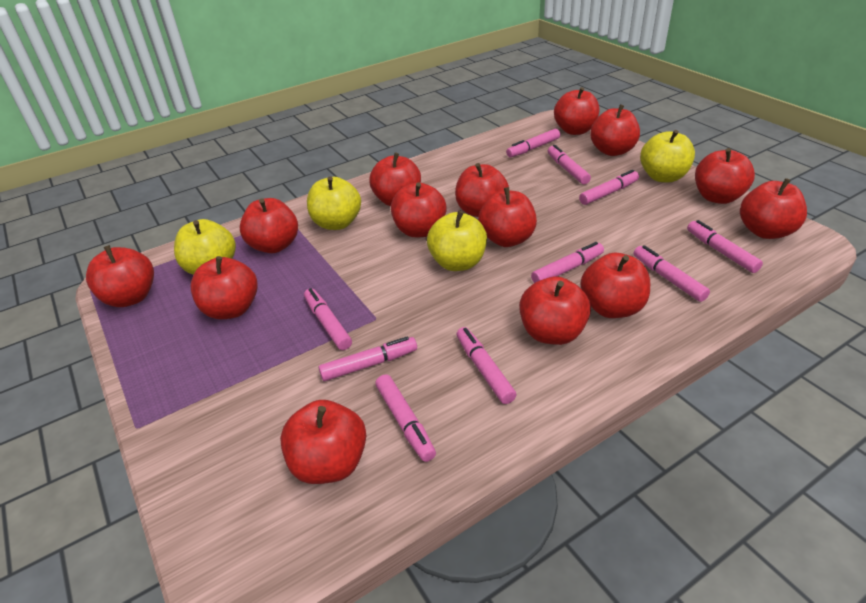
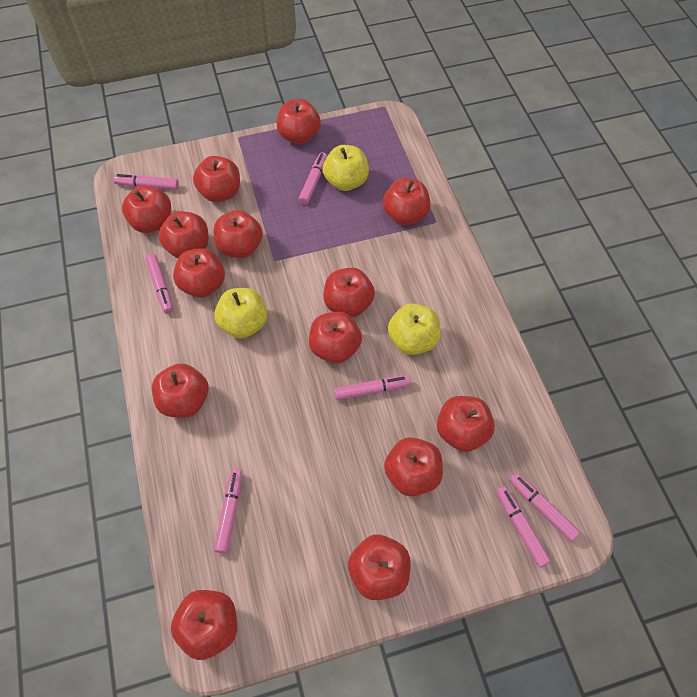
pink marker: [304,288,352,350] [319,336,417,381] [375,374,436,462] [456,327,516,404] [506,129,560,157] [531,242,604,283] [548,145,591,184] [579,170,639,205] [634,245,710,302] [687,220,763,273] = 10 -> [114,174,179,190] [145,254,173,314] [214,469,242,554] [298,152,327,205] [334,375,410,400] [496,486,551,568] [509,473,580,541] = 7
yellow apple: [174,219,236,275] [307,176,361,230] [427,210,487,271] [640,130,695,182] = 4 -> [214,288,267,339] [323,145,369,191] [388,303,440,355] = 3

